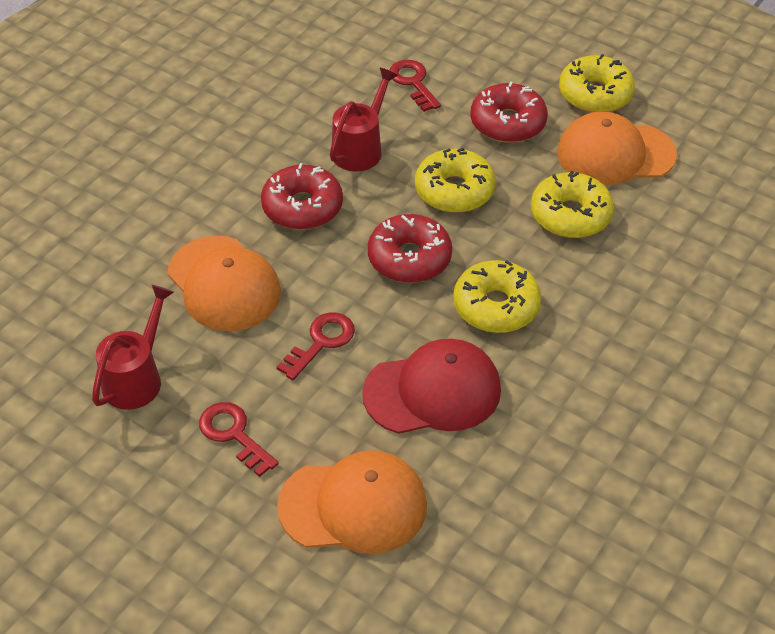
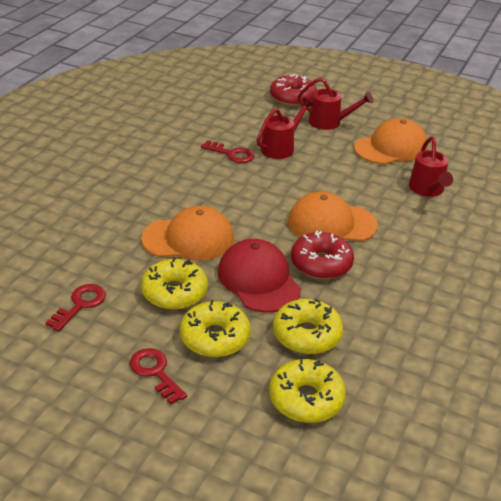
red donut: [261,163,343,230] [368,214,452,283] [471,82,548,143] = 3 -> [270,74,317,106] [291,231,354,279] = 2
red watering can: [92,285,174,410] [330,68,398,171] = 2 -> [257,98,314,159] [297,77,374,130] [409,137,453,197] = 3

